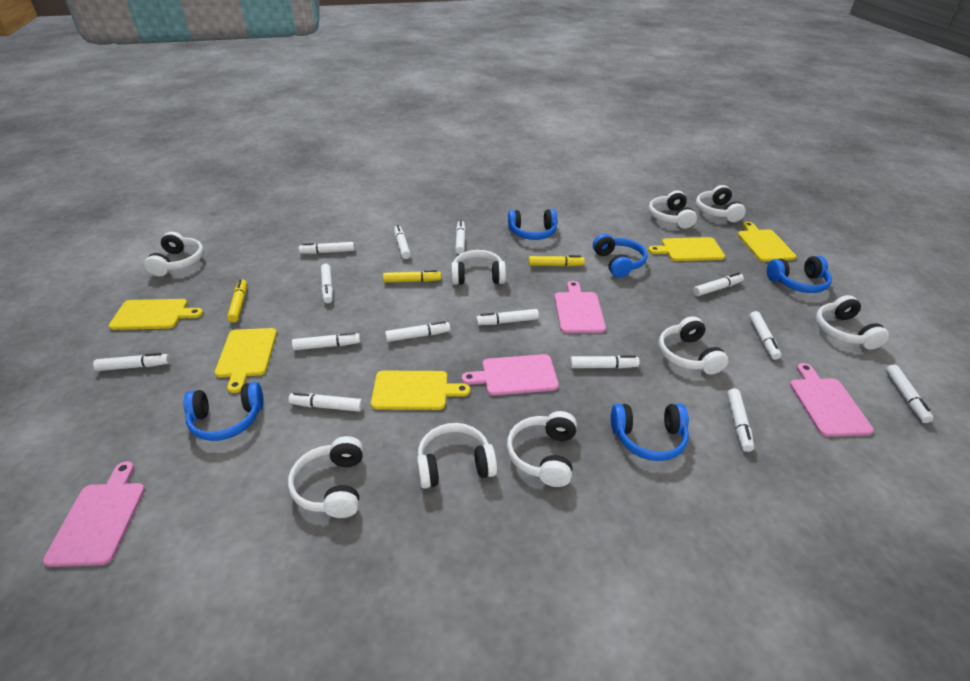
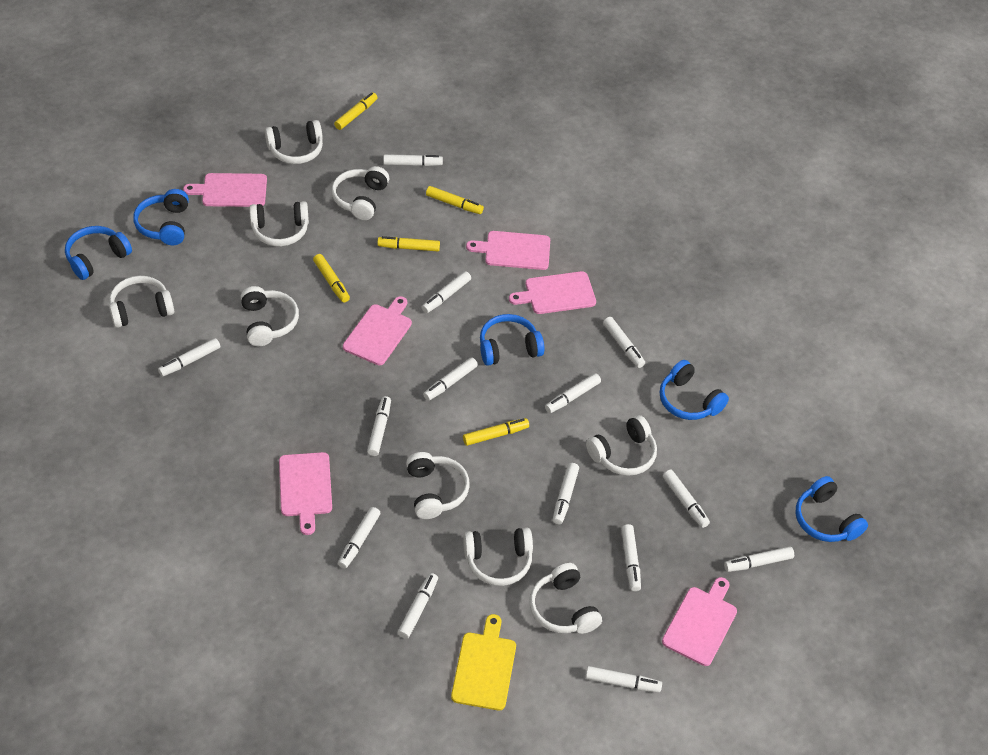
pink cutting board: [43,461,145,567] [462,354,559,396] [554,281,606,333] [790,363,874,437] = 4 -> [183,173,267,207] [279,452,332,535] [343,296,412,365] [466,231,550,270] [509,271,596,314] [662,577,737,666] = 6
yellow cutting board: [109,299,203,330] [215,328,277,393] [371,371,470,410] [648,237,725,261] [738,222,796,262] = 5 -> [451,614,516,711] = 1
yellow marker: [227,279,247,322] [383,270,441,283] [529,255,585,267] = 3 -> [313,254,350,303] [334,92,378,130] [377,236,440,251] [426,186,484,214] [463,418,529,446] = 5

